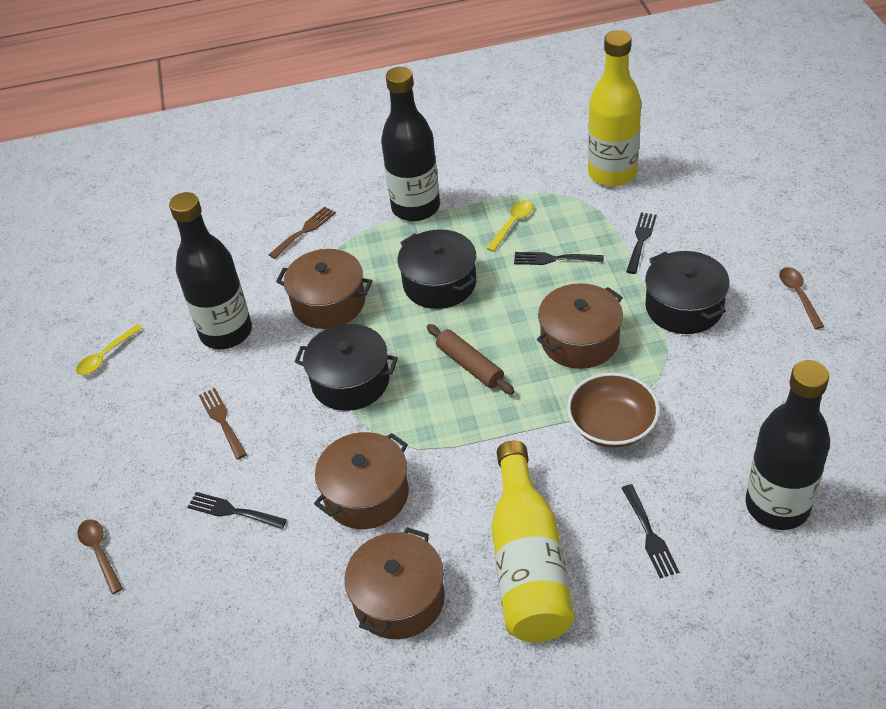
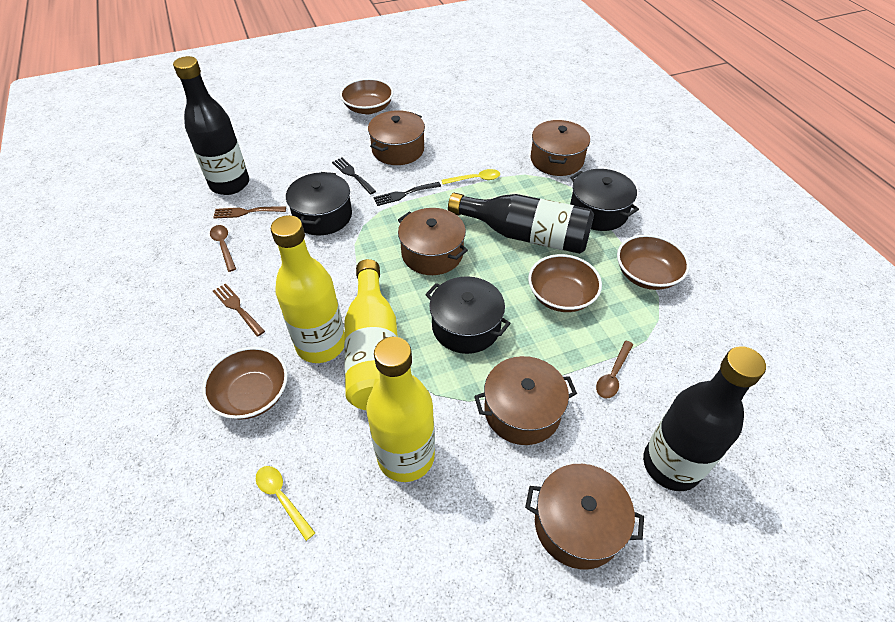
black fork: [187,492,287,529] [514,252,604,265] [622,484,679,578] [626,213,657,274] = 4 -> [332,158,376,195] [373,182,441,206] = 2
brown bowl: [567,372,660,448] = 1 -> [202,347,288,420] [340,78,394,114] [528,254,602,312] [617,234,690,290] = 4
brown pot: [276,249,372,329] [314,432,409,529] [344,527,445,639] [537,283,623,369] = 4 -> [368,110,425,165] [398,208,468,275] [474,356,577,445] [525,464,644,570] [531,120,590,176] = 5
brown rolling pin: [427,324,515,395] = 1 -> none = 0
yellow bottle: [491,441,575,642] [588,30,641,187] = 2 -> [271,215,345,363] [344,259,398,410] [366,337,435,482] = 3

